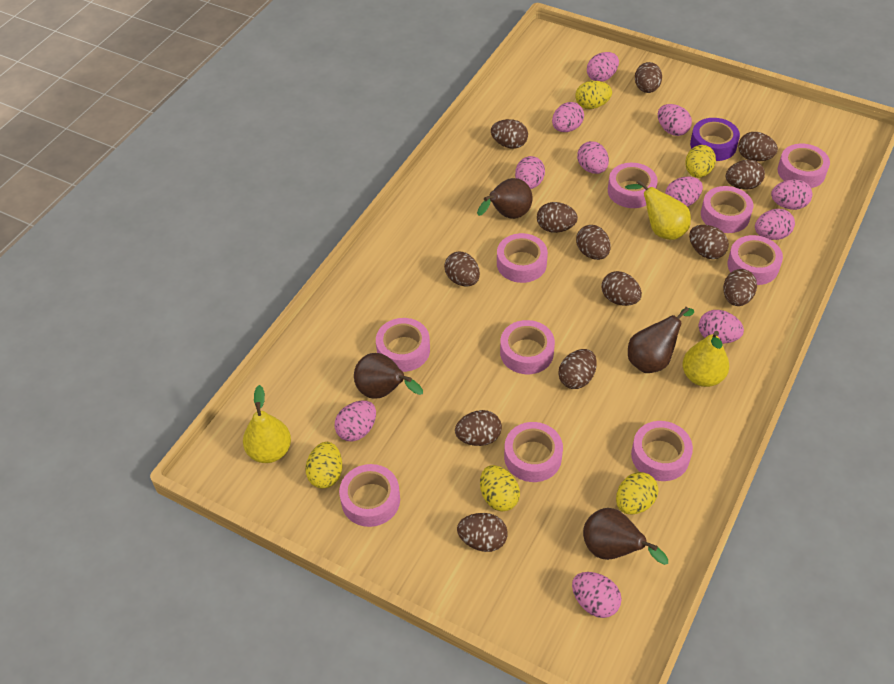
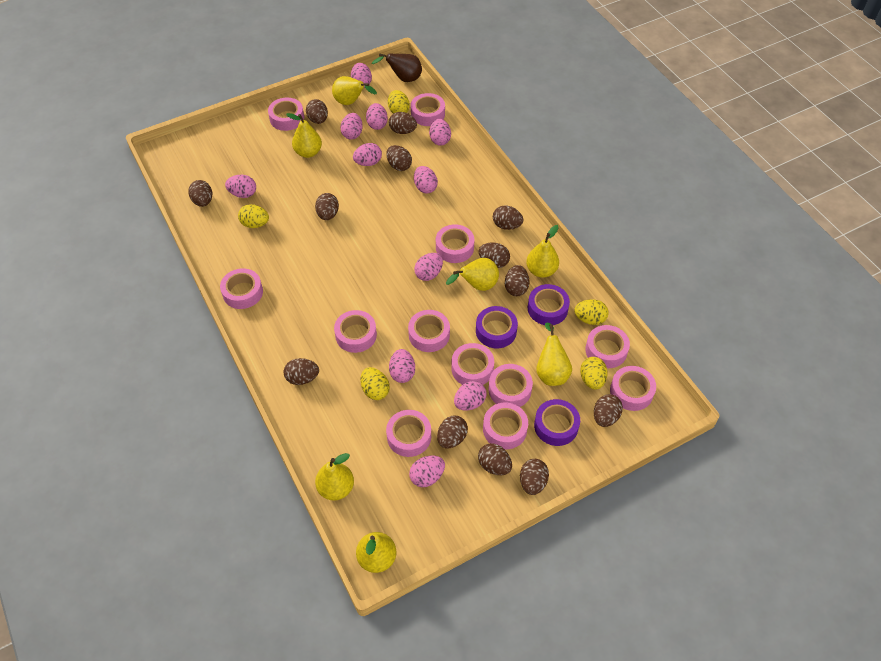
brown pear: [354,353,423,399] [477,178,533,219] [583,508,668,565] [628,307,694,373] = 4 -> [372,53,422,82] = 1
pink tape: [339,464,400,527] [376,318,430,372] [497,233,548,283] [500,320,555,374] [504,422,563,482] [608,163,658,208] [631,421,693,481] [701,186,753,233] [727,235,783,285] [778,144,830,188] = 10 -> [220,268,263,309] [268,98,304,131] [334,310,377,353] [386,410,431,457] [408,310,450,352] [411,93,445,126] [436,224,474,263] [451,343,494,385] [483,403,528,449] [489,364,533,407] [585,325,630,368] [610,366,656,411] = 12
purple tape: [690,118,740,161] = 1 -> [476,306,518,348] [528,284,570,325] [534,399,580,446] = 3
yellow pear: [243,385,291,463] [625,180,691,240] [682,331,729,387] = 3 -> [286,113,322,158] [315,453,354,501] [332,76,377,105] [356,532,396,573] [446,258,499,291] [526,225,559,278] [536,323,572,386] = 7

